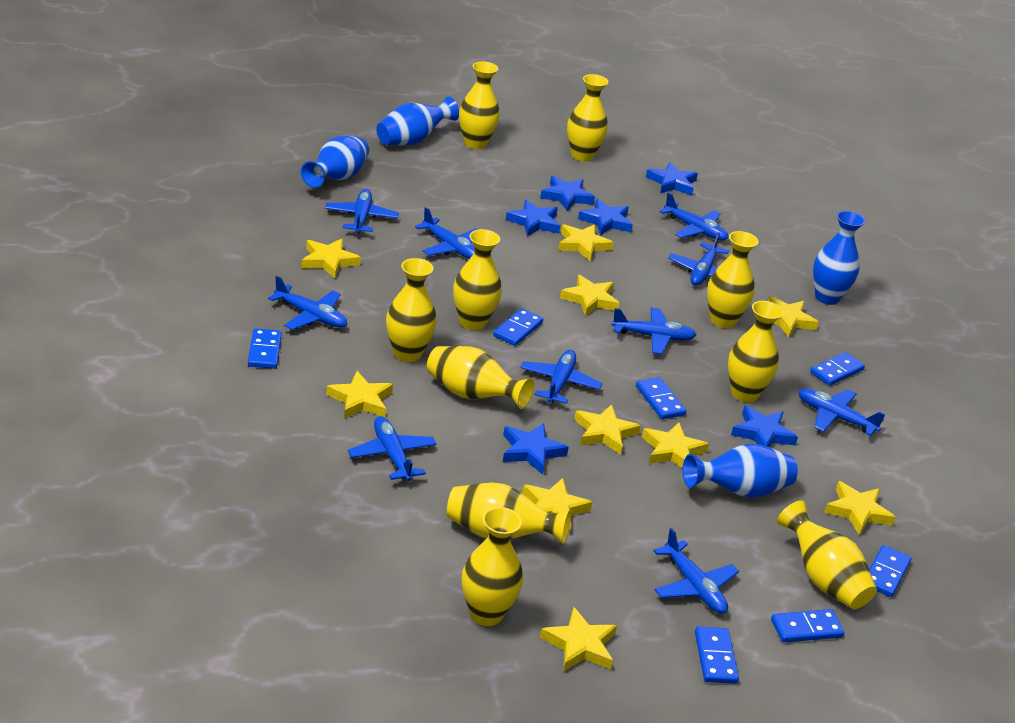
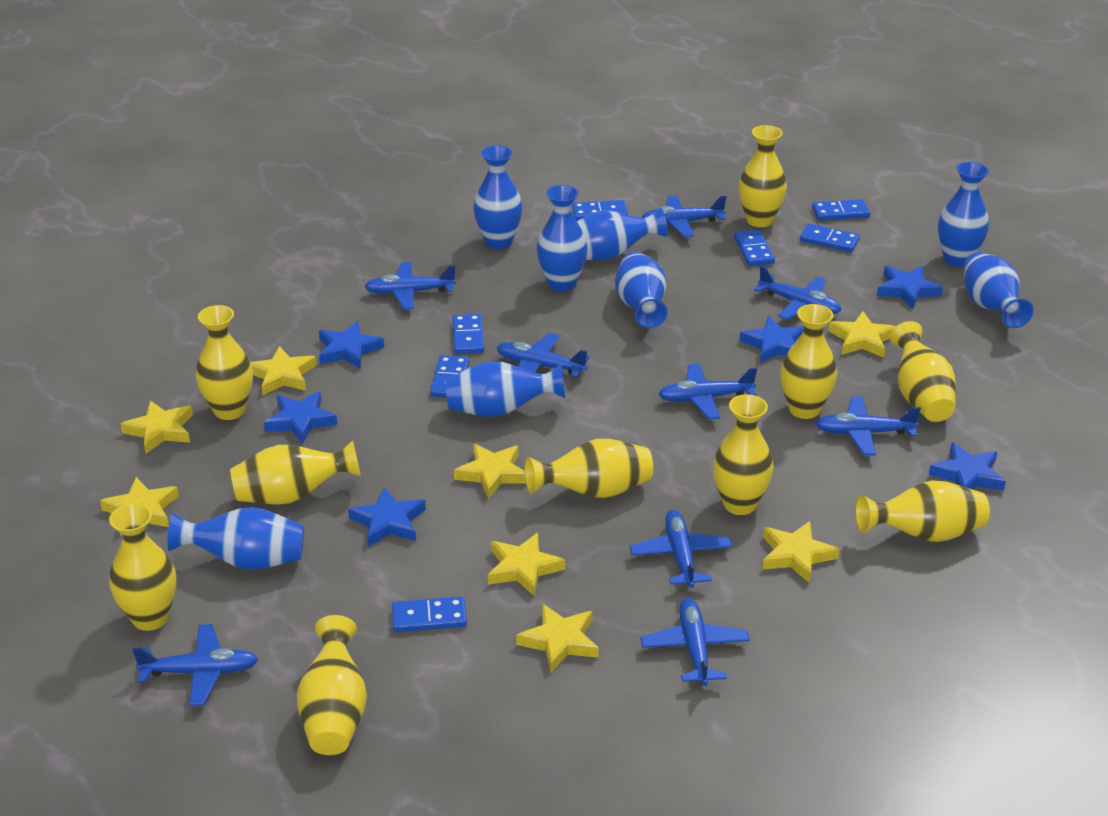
blue plane: [268,276,347,330] [325,189,399,233] [348,416,436,481] [415,207,478,259] [520,350,602,404] [611,307,696,354] [654,528,739,614] [659,193,728,241] [668,232,729,286] [798,389,885,436] = 10 -> [132,624,258,706] [364,262,456,309] [496,333,590,377] [630,510,732,588] [640,598,750,686] [641,195,727,238] [658,364,757,420] [754,266,842,320] [816,397,921,455] = 9
blue vase: [301,136,369,188] [376,96,459,145] [683,444,798,498] [813,211,865,305] = 4 -> [168,507,304,570] [445,361,565,417] [473,145,523,249] [537,185,588,291] [577,207,668,261] [615,252,668,328] [938,162,989,267] [963,252,1034,328] = 8
yellow star: [301,239,361,278] [326,371,393,419] [522,478,592,534] [540,607,617,671] [558,224,614,261] [560,275,620,316] [574,404,641,455] [642,422,709,468] [768,296,819,337] [824,481,895,535] = 10 -> [100,477,179,536] [120,400,193,454] [250,346,317,395] [454,443,526,499] [488,533,565,596] [516,604,599,672] [762,521,839,583] [828,311,896,358] = 8

